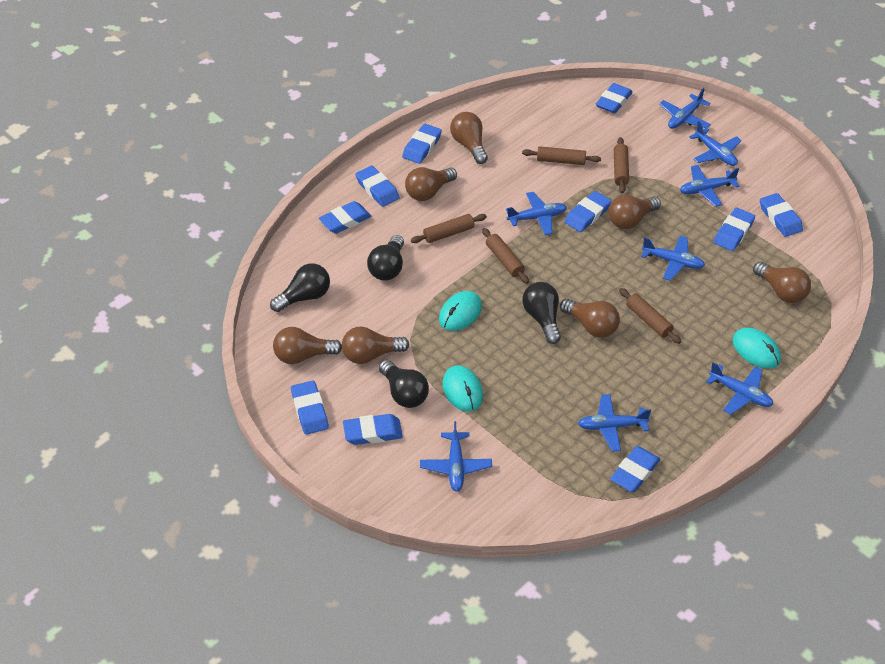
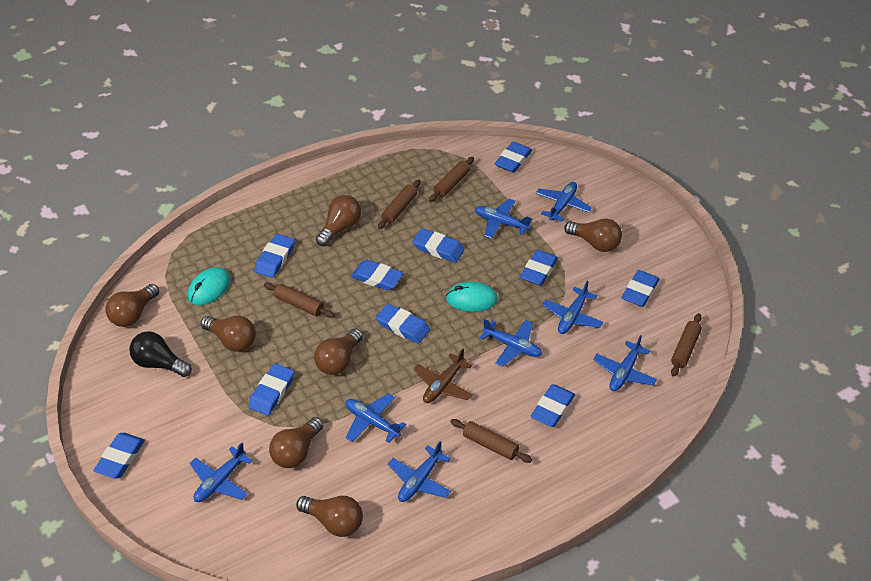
black light bulb: [270,264,330,312] [367,235,404,281] [379,360,429,408] [522,282,561,344] = 4 -> [129,331,192,377] = 1
brown plane: none = 0 -> [413,349,473,403] = 1
turquoise mouse: [439,291,482,331] [442,365,483,412] [732,328,781,369] = 3 -> [188,267,230,305] [446,282,498,312] = 2

